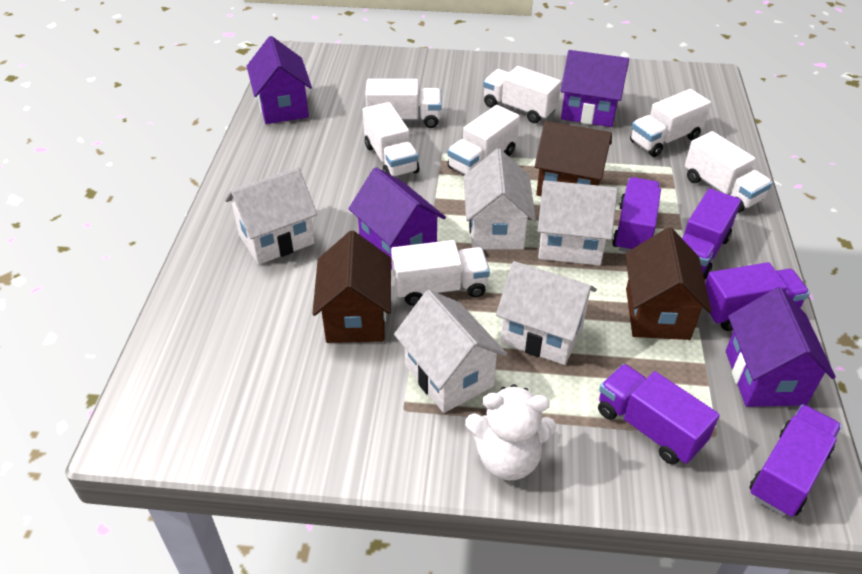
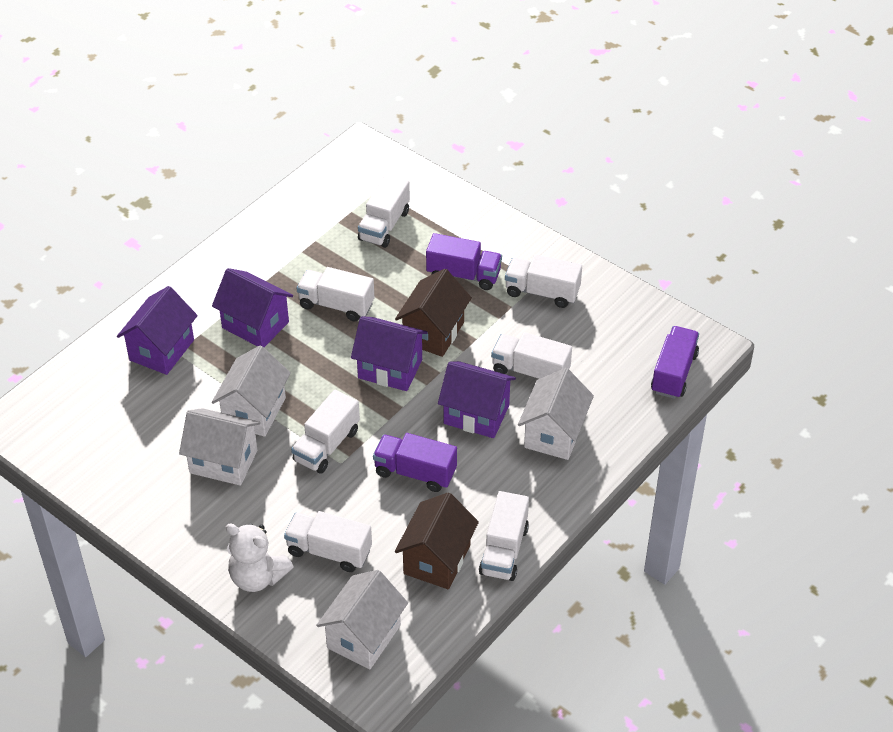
brown house: [312,231,391,343] [535,121,612,196] [625,227,712,340] = 3 -> [395,269,472,357] [395,492,479,589] = 2
purple truck: [598,364,720,464] [612,177,661,252] [682,188,741,279] [703,262,810,331] [749,405,842,517] = 5 -> [373,433,457,492] [426,233,502,290] [651,326,699,399] = 3
white house: [225,167,317,265] [394,290,507,413] [464,149,536,250] [496,261,597,365] [538,180,618,266] = 5 -> [179,408,260,486] [212,346,291,437] [316,570,408,669] [518,368,594,460] = 4

